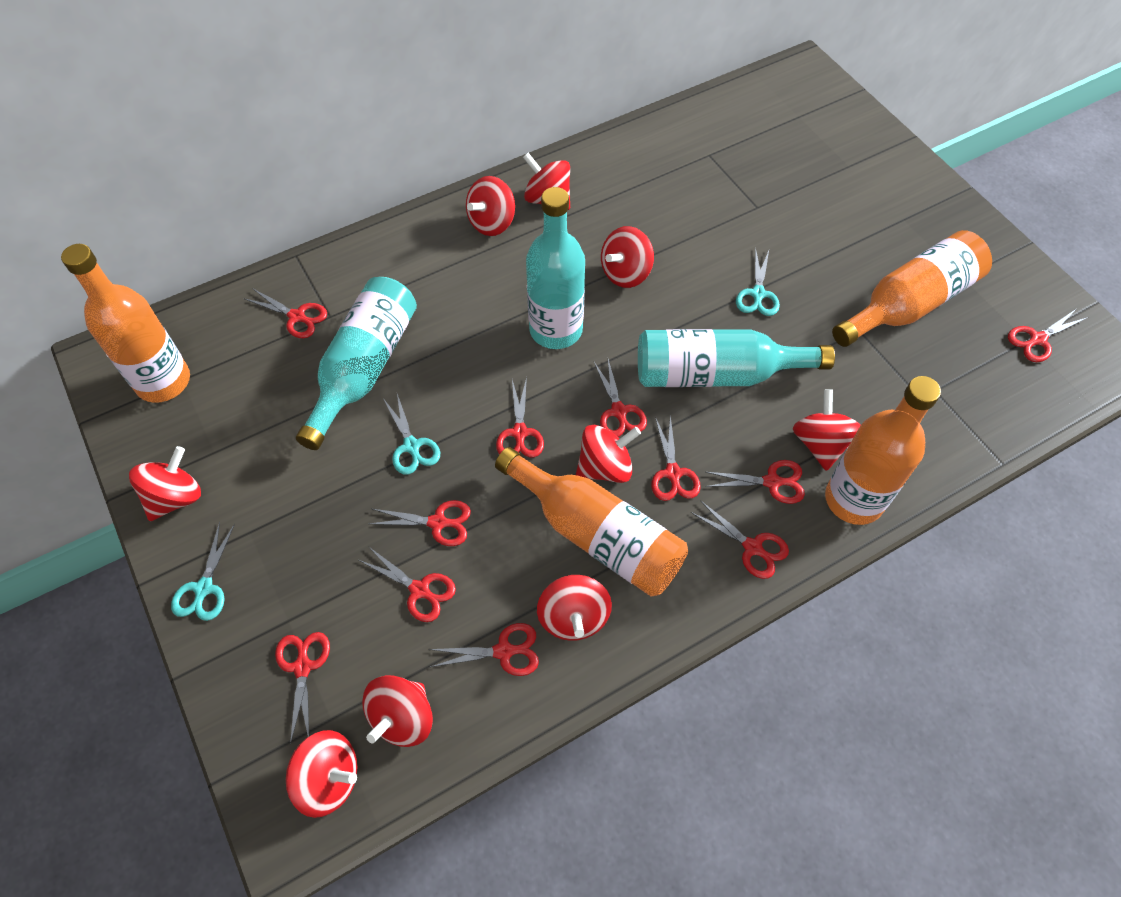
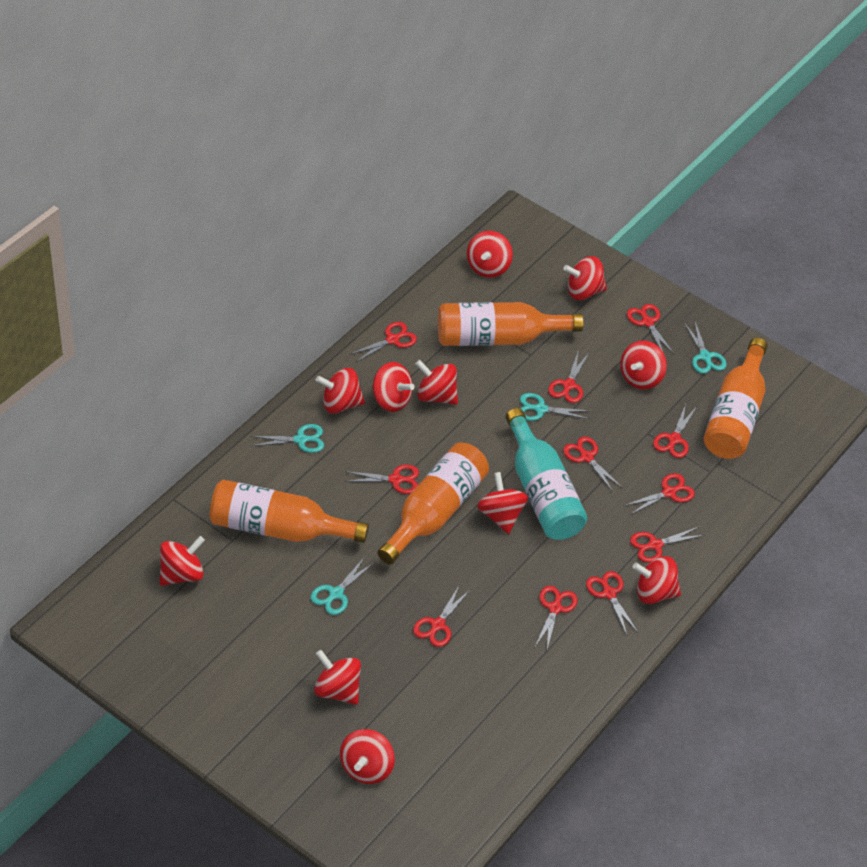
red spinning top: [129,446,201,521] [286,730,357,818] [362,675,433,747] [466,176,515,236] [523,153,570,210] [537,575,612,641] [576,425,641,483] [601,226,654,288] [793,389,861,471] = 9 -> [159,536,205,586] [314,650,361,705] [316,368,365,414] [340,729,395,784] [372,362,415,412] [415,360,458,405] [467,231,513,278] [477,472,528,534] [563,256,607,300] [620,340,667,389] [633,556,681,604] = 11
turquoise bottle: [296,277,417,450] [526,187,585,349] [638,329,835,387] = 3 -> [506,408,587,540] = 1
turquoise scissors: [171,522,235,621] [383,394,440,475] [736,248,780,316] = 3 -> [250,424,324,453] [310,558,374,615] [520,393,589,421] [684,320,727,374] = 4

